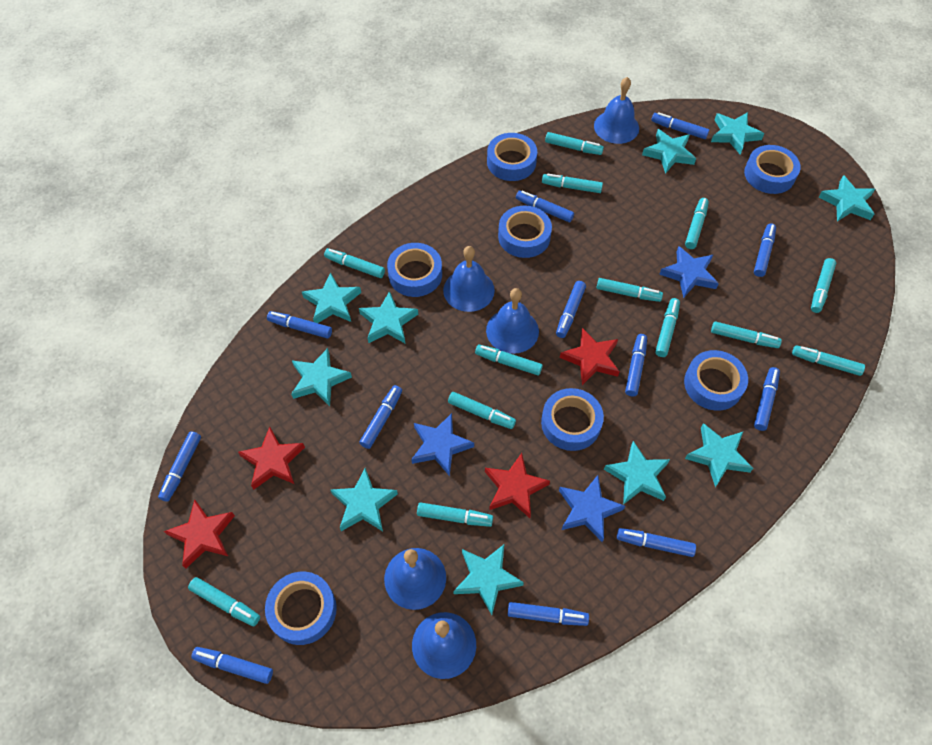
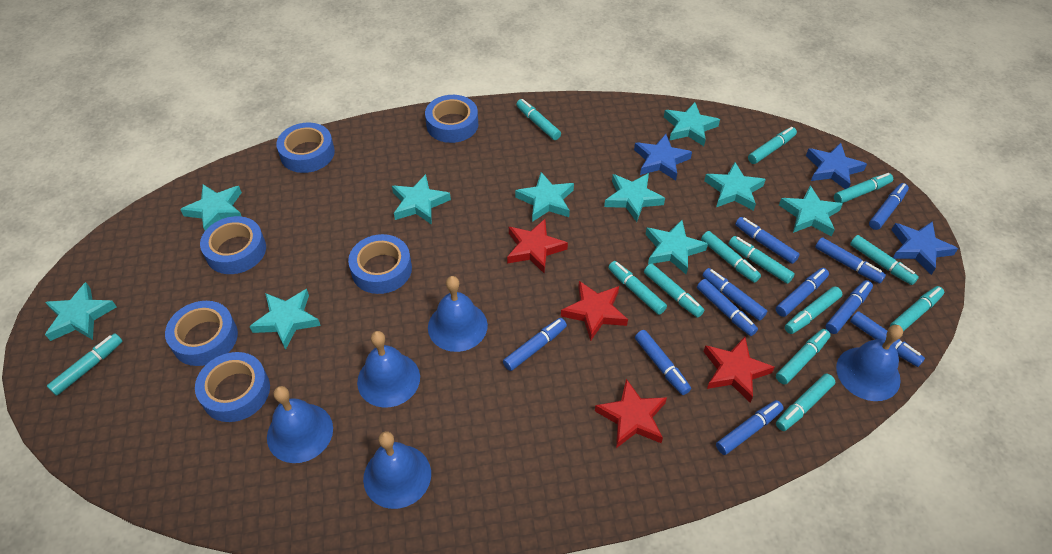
blue marker: [158,431,201,502] [191,647,273,684] [267,311,332,338] [359,385,402,449] [508,602,589,626] [516,190,574,222] [556,281,586,338] [617,528,696,557] [625,334,647,397] [651,112,709,139] [754,224,776,277] [754,367,780,431] = 12 -> [503,318,567,371] [635,330,691,395] [697,279,758,336] [702,268,767,321] [716,400,784,455] [735,217,800,264] [776,268,829,317] [815,237,886,283] [826,280,873,334] [850,311,925,367] [869,183,909,230] = 11
blue tape: [265,572,337,645] [387,243,442,297] [487,133,537,181] [498,206,552,258] [541,388,604,451] [684,350,748,411] [744,145,801,194] = 7 -> [165,301,238,366] [195,352,270,422] [200,216,266,274] [276,123,335,173] [348,234,412,294] [425,95,478,143] = 6

